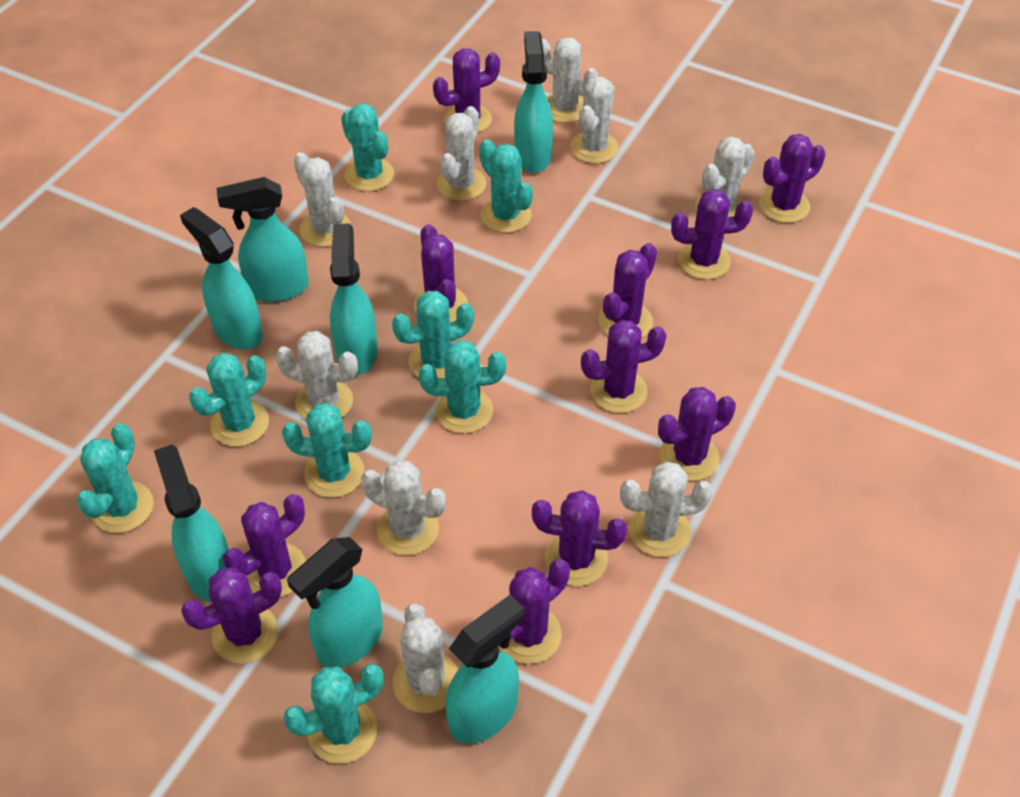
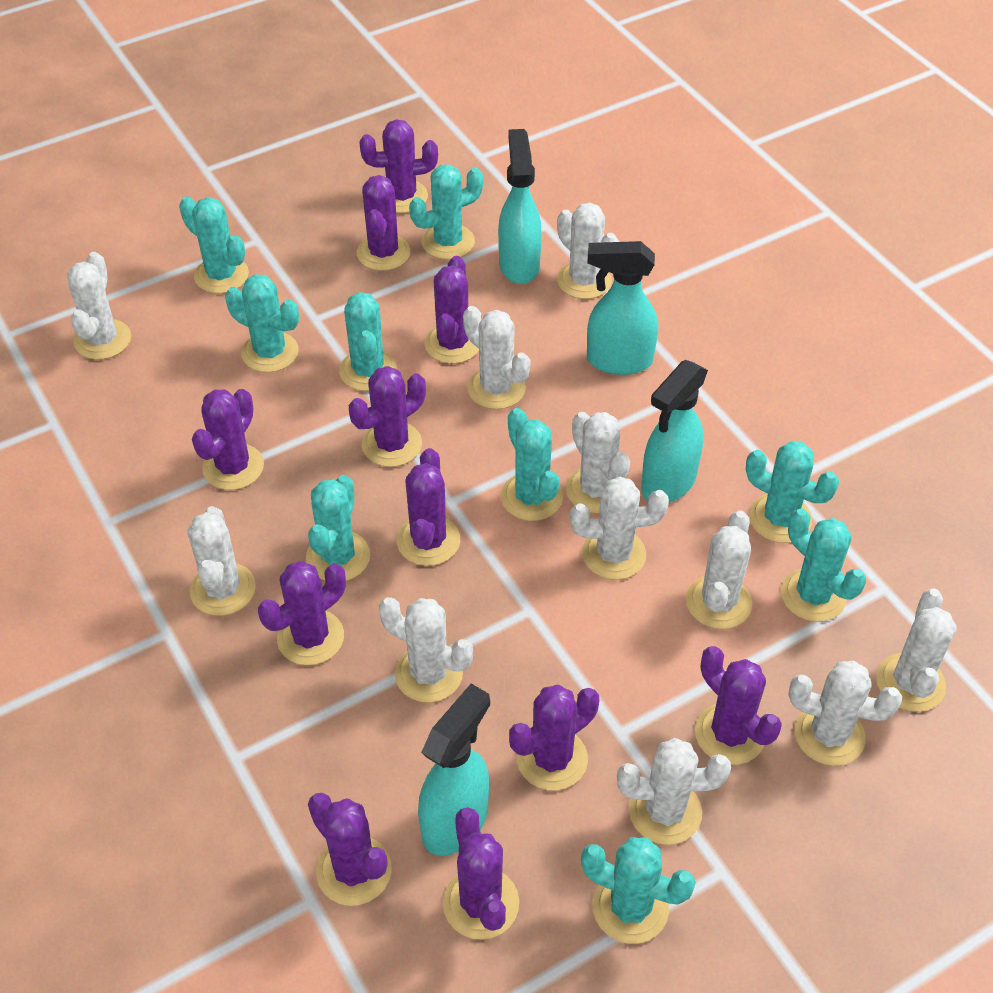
turquoise cactus: [76,423,154,533] [189,352,269,447] [282,403,372,498] [283,664,384,764] [341,103,394,191] [392,291,474,378] [419,340,506,434] [479,139,533,233] = 8 -> [179,196,249,294] [225,274,299,373] [306,475,370,581] [339,292,397,391] [409,164,483,260] [501,408,563,521] [581,837,696,944] [746,441,839,543] [781,508,866,622] = 9
turquoise spray bottle: [154,445,229,602] [180,207,263,349] [217,177,309,302] [287,537,383,668] [330,223,378,375] [445,594,524,744] [514,31,553,173] = 7 -> [418,684,490,856] [498,129,542,284] [587,241,658,375] [641,360,708,503] = 4
white cactus: [275,331,358,420] [293,152,351,247] [361,460,446,556] [393,603,458,713] [437,106,486,201] [542,37,599,123] [570,77,618,164] [620,461,713,557] [696,136,755,217] = 9 -> [67,252,131,360] [187,506,256,616] [379,597,473,703] [463,306,530,409] [557,203,619,299] [566,412,630,514] [570,477,669,580] [617,738,731,845] [686,510,752,629] [788,661,902,766] [876,588,957,712] = 11

